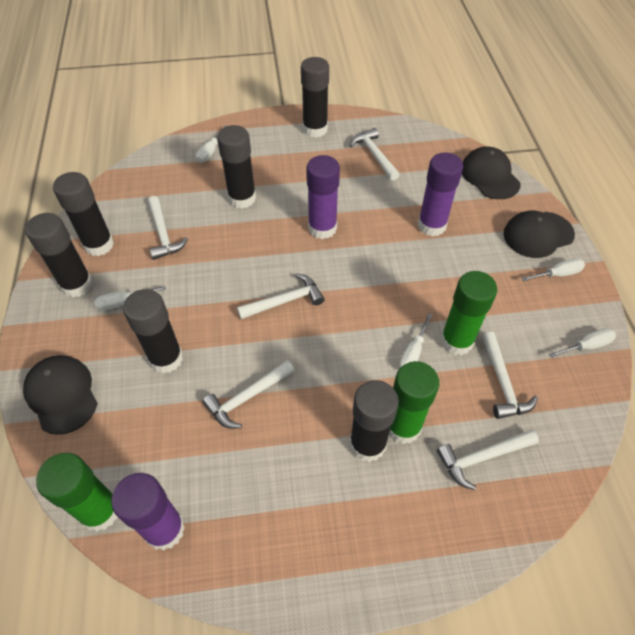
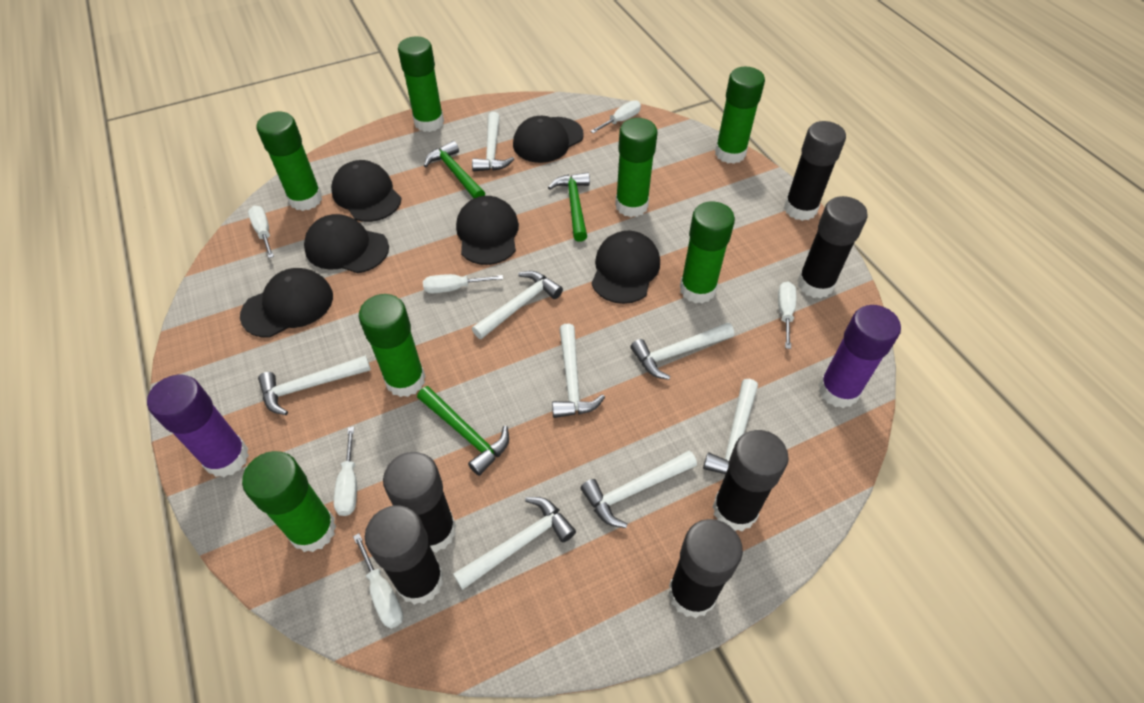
black cap: [23,355,98,435] [462,146,521,199] [503,210,575,258] = 3 -> [240,268,333,338] [304,214,389,273] [331,160,401,222] [456,196,519,265] [513,116,584,163] [591,231,660,304] = 6
green glue stick: [36,453,118,531] [389,361,439,444] [440,271,497,355] = 3 -> [242,451,336,552] [257,112,322,211] [359,294,426,397] [398,36,444,132] [615,118,658,217] [680,201,735,304] [715,67,765,164] = 7
green hammer: none = 0 -> [417,386,509,476] [424,141,485,198] [548,172,590,242] = 3
purple glue stick: [111,473,185,551] [306,155,340,239] [418,152,463,237] = 3 -> [147,375,249,477] [818,305,901,408] = 2
white hammer: [148,196,188,260] [202,360,295,428] [237,273,325,319] [350,128,400,181] [437,429,539,490] [482,332,538,419] = 6 -> [258,355,371,415] [453,497,576,590] [472,112,514,171] [472,271,563,339] [552,324,605,418] [581,451,697,528] [631,323,734,380] [703,379,758,474] = 8
white screwdriver: [94,286,166,311] [196,125,227,163] [399,314,433,368] [521,258,585,281] [549,328,616,358] = 5 -> [248,206,274,258] [334,427,357,516] [353,533,404,629] [423,274,503,293] [590,100,641,133] [778,281,796,349] = 6

